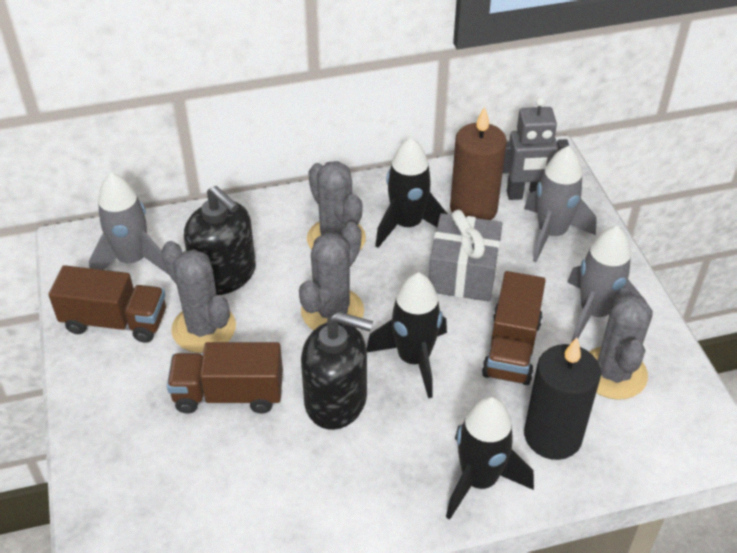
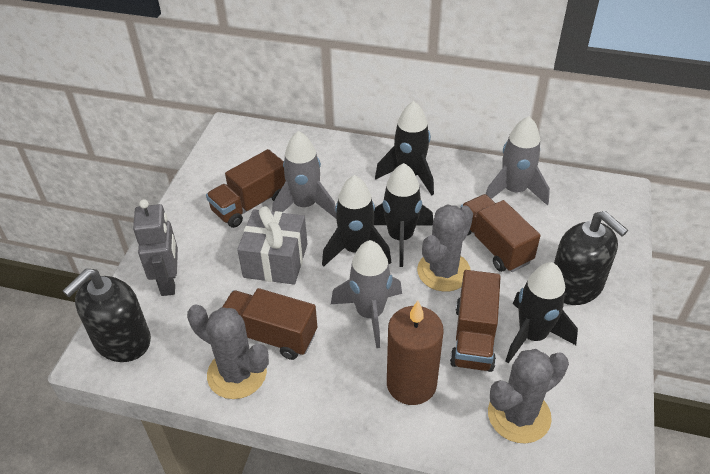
black candle: [524,337,601,460] = 1 -> none = 0
black rocket: [367,272,447,398] [375,137,448,248] [446,396,534,520] = 3 -> [322,175,391,267] [374,163,433,267] [375,101,434,196] [505,262,578,363] = 4
brown truck: [48,265,166,343] [167,342,283,414] [482,271,546,385] = 3 -> [206,149,286,228] [223,288,317,360] [450,270,501,372] [461,194,541,272] = 4
grey cactus: [161,241,236,353] [299,222,364,330] [307,161,366,250] [589,288,653,400] = 4 -> [187,305,269,399] [417,204,473,292] [488,349,569,443] = 3

